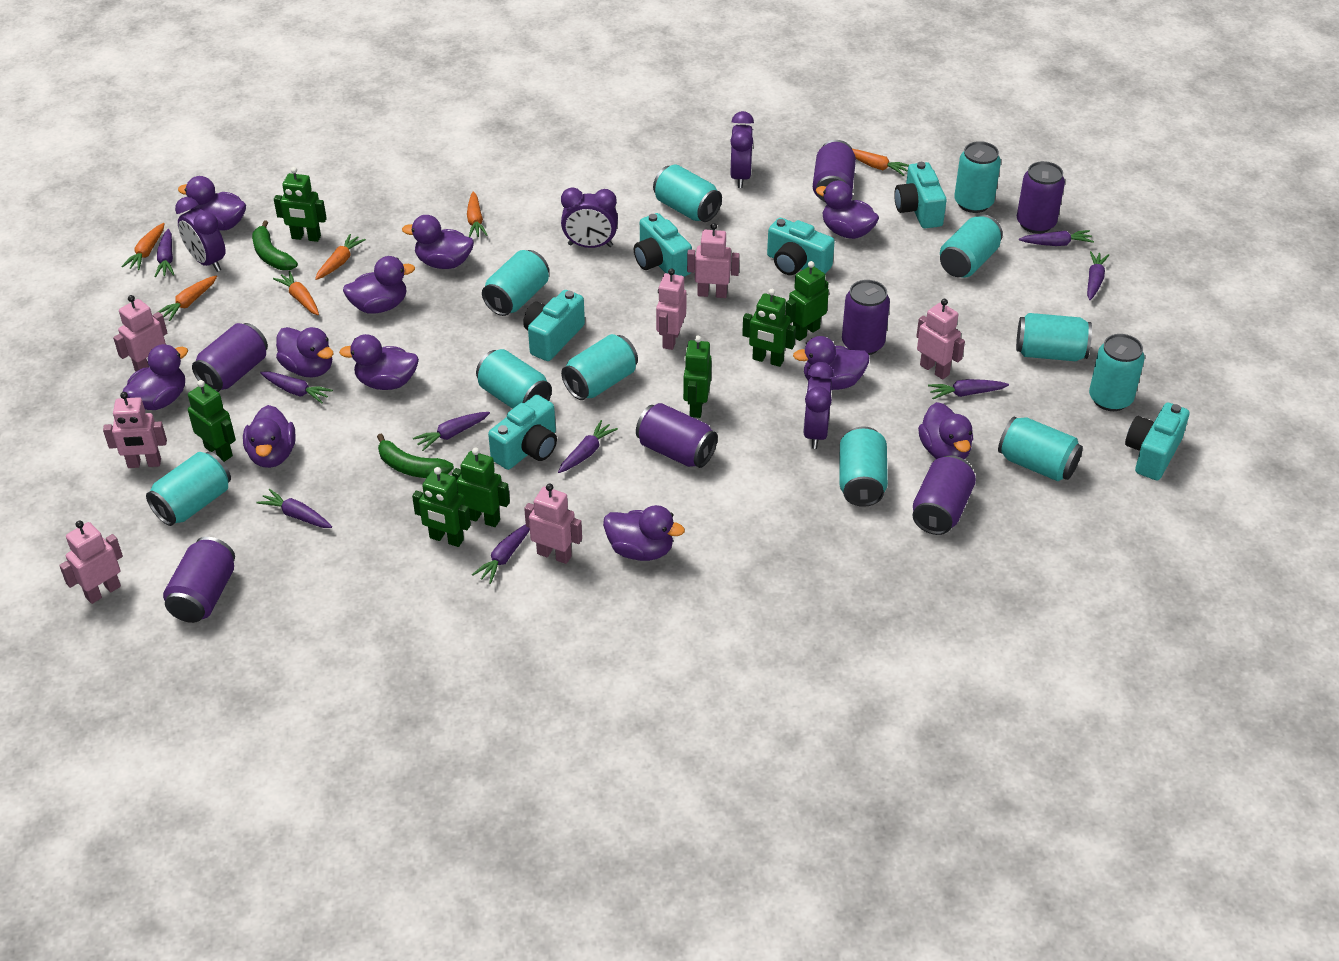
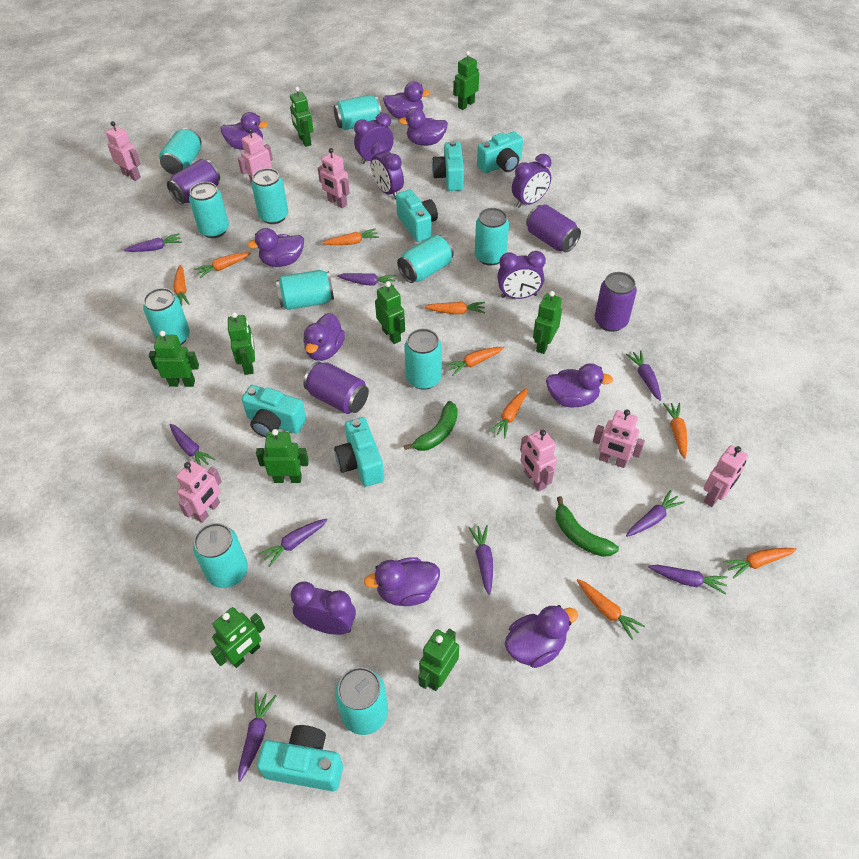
green robot: [188,380,236,462] [274,167,327,242] [412,467,471,547] [452,448,510,527] [683,336,712,418] [742,289,796,367] [785,261,829,341] = 7 -> [149,331,199,387] [210,607,265,668] [228,312,255,375] [256,429,309,483] [290,87,314,147] [375,282,405,344] [418,629,459,691] [453,51,479,110] [533,291,562,354] = 9
orange carrot: [121,223,165,270] [158,275,217,321] [273,271,319,315] [315,234,366,280] [467,191,488,237] [852,149,909,176] = 6 -> [173,265,189,306] [194,252,251,278] [322,228,379,245] [424,302,485,314] [445,347,504,376] [489,388,527,439] [577,579,645,640] [663,403,687,459] [723,548,797,579] = 9
purple can: [163,537,235,623] [192,323,268,392] [636,403,718,468] [813,140,856,202] [842,280,890,355] [913,455,976,535] [1017,161,1065,234] = 7 -> [167,159,220,204] [303,361,369,414] [526,204,581,253] [595,272,637,332] = 4
purple clock: [175,197,226,272] [561,188,618,248] [730,111,754,188] [803,362,834,449] = 4 -> [291,582,356,635] [354,113,394,164] [371,142,404,199] [497,251,546,299] [512,154,551,208] = 5
purple duck: [123,344,188,410] [178,176,246,231] [243,405,296,468] [276,327,334,377] [339,334,419,390] [343,256,415,314] [402,215,474,269] [603,505,685,561] [793,336,870,390] [816,180,879,239] [918,402,973,460] = 11 -> [221,112,268,150] [247,228,304,267] [303,313,345,361] [364,557,440,606] [383,81,431,119] [398,108,448,146] [505,605,578,668] [546,363,613,407] = 8

